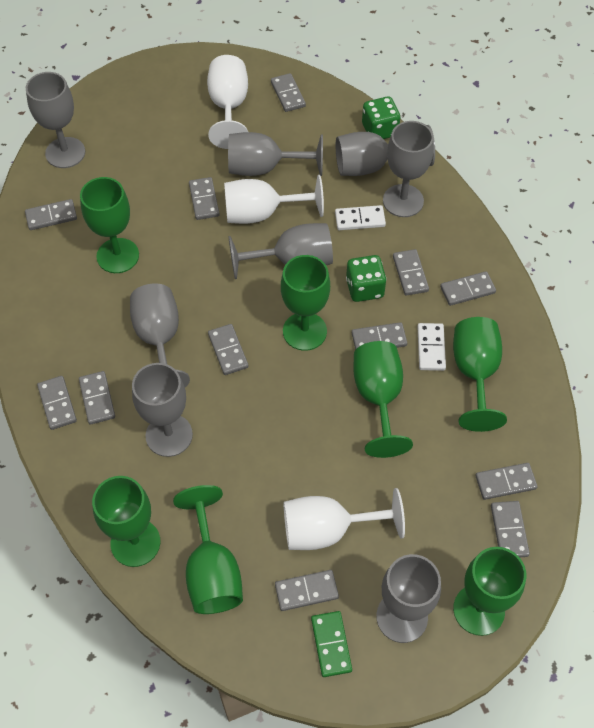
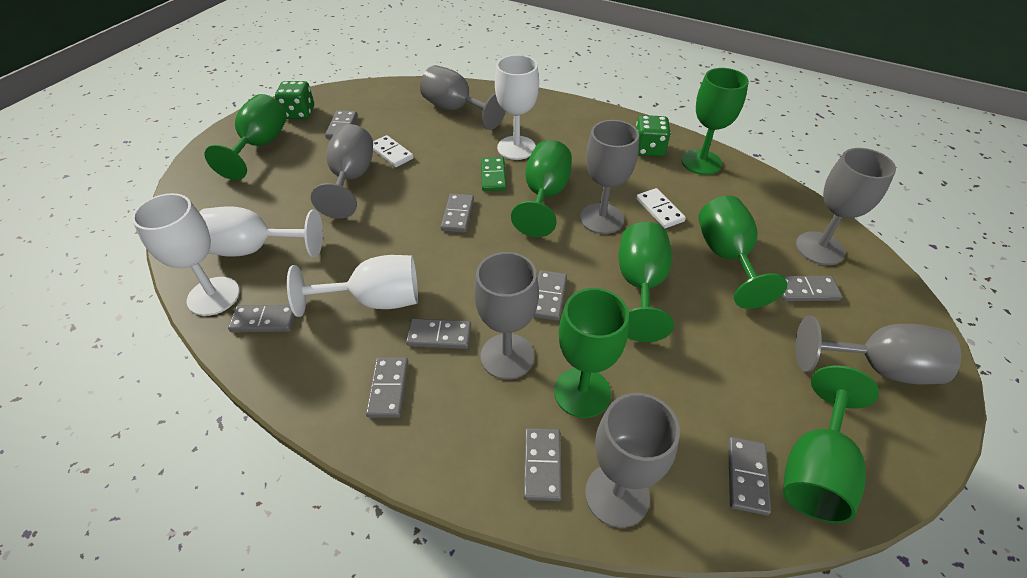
grey domino: [25,199,77,230] [37,376,77,430] [79,371,115,425] [189,177,220,220] [208,324,249,375] [271,73,306,112] [275,570,339,611] [352,322,407,350] [393,249,429,296] [440,271,496,306] [475,463,538,500] [491,501,530,557] = 12 -> [228,305,295,332] [325,110,357,139] [366,357,408,418] [406,318,471,349] [441,194,474,233] [524,428,562,501] [533,270,567,321] [728,437,771,515] [781,276,842,301] = 9
grey goblet: [26,72,85,168] [130,283,190,387] [132,363,193,457] [228,132,323,176] [228,223,333,279] [336,125,435,176] [376,554,441,643] [383,121,434,217] = 8 -> [311,124,373,219] [420,65,506,130] [474,252,539,380] [580,120,639,234] [585,393,680,528] [795,316,961,384] [796,148,896,265] = 7
white goblet: [207,55,248,149] [224,175,324,224] [284,488,405,550] = 3 -> [132,193,240,316] [199,206,323,257] [287,255,418,317] [495,55,539,160] = 4

